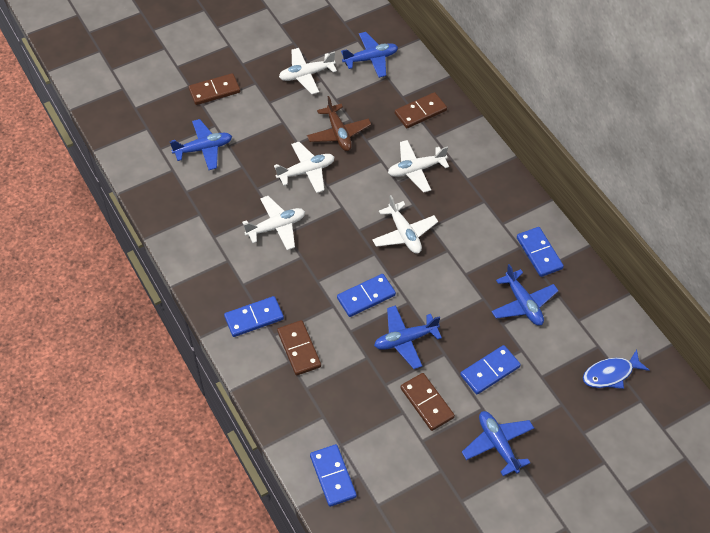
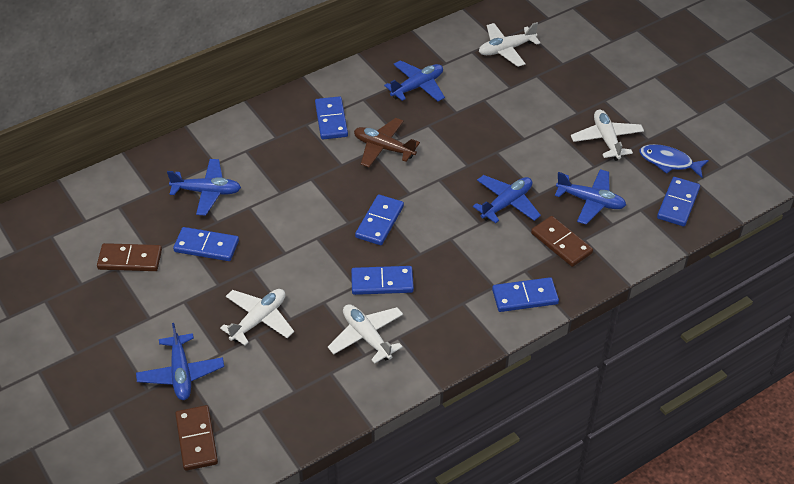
blue domino: [224,296,284,337] [310,444,357,507] [337,274,396,317] [460,345,521,394] [517,227,564,277] = 5 -> [173,227,239,261] [315,96,348,139] [351,266,414,295] [355,194,404,245] [492,277,559,312] [657,177,700,226] = 6
brown domino: [188,73,240,105] [277,320,321,376] [395,92,447,128] [400,373,455,431] = 4 -> [97,243,162,271] [175,405,218,471] [531,216,593,267] = 3
white plane: [242,196,305,250] [274,142,335,193] [279,48,337,94] [372,195,438,254] [388,140,449,193] = 5 -> [220,289,294,346] [328,304,403,364] [479,22,540,67] [571,109,644,161] = 4

